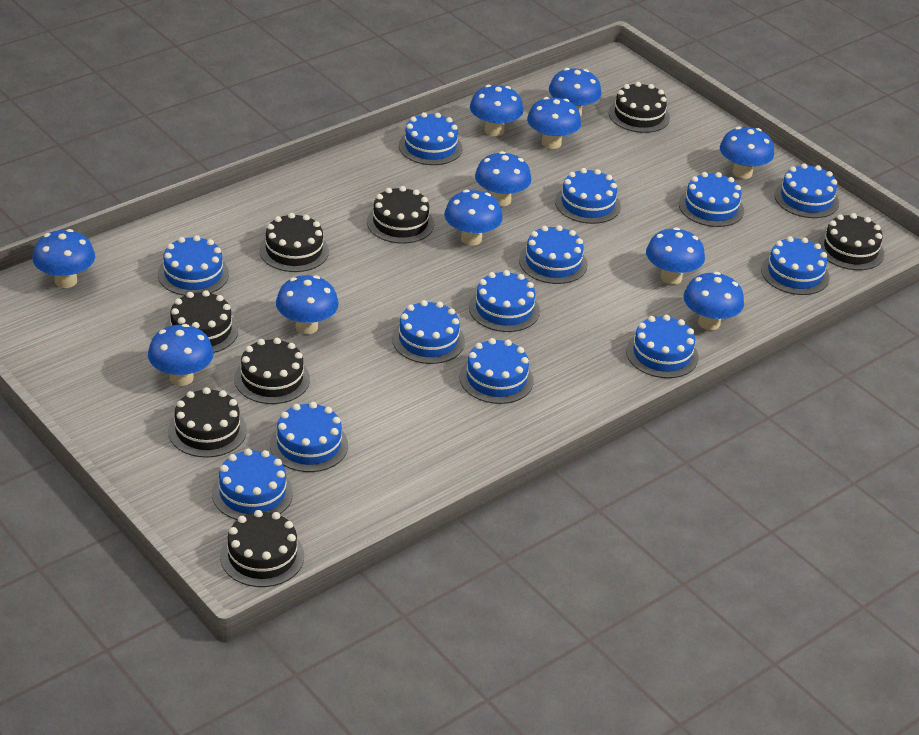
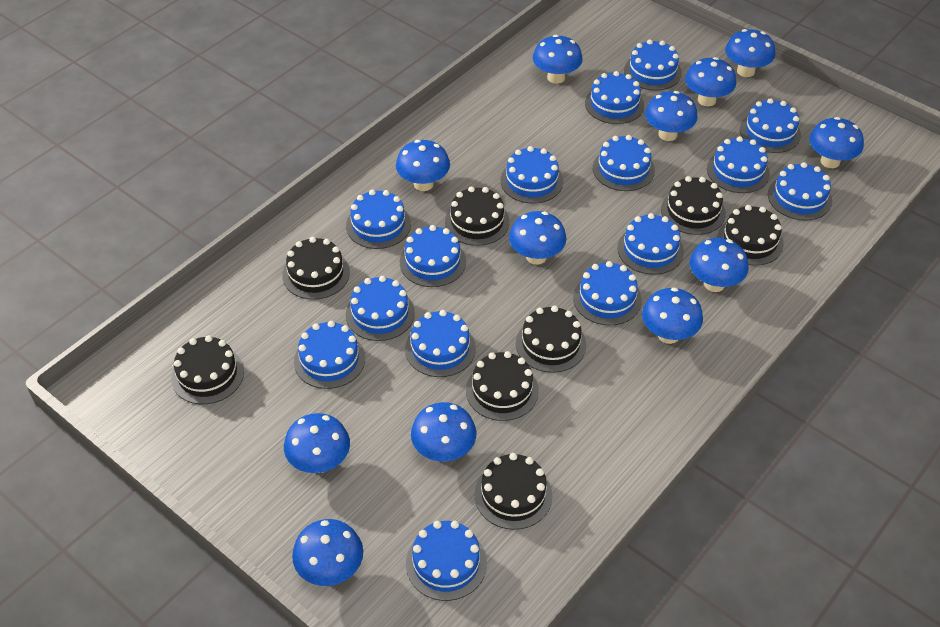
blue cake: [158,235,229,296] [212,449,293,520] [270,402,348,472] [392,300,465,364] [399,112,462,165] [460,338,534,404] [469,270,540,332] [519,225,588,284] [555,168,621,224] [626,315,699,378] [679,172,744,227] [761,236,830,295] [774,163,839,218] = 13 -> [294,321,365,389] [346,189,411,249] [346,276,415,341] [400,225,466,287] [405,310,476,377] [406,521,487,601] [501,146,563,204] [573,261,642,326] [585,71,644,124] [593,135,655,191] [617,213,684,275] [624,39,682,90] [707,136,770,193] [740,98,801,153] [768,162,832,221] = 15
blue mushroom: [33,229,95,288] [148,324,214,386] [276,275,339,334] [444,190,503,246] [470,85,523,136] [475,151,531,206] [527,97,581,149] [549,68,601,117] [646,227,705,285] [684,272,744,330] [720,127,774,179] = 11 -> [284,413,350,473] [292,519,363,586] [396,140,450,191] [411,402,476,462] [509,211,567,265] [533,35,583,84] [642,287,703,344] [645,91,698,141] [685,57,736,106] [689,238,749,292] [725,29,775,77] [809,117,864,168] = 12

